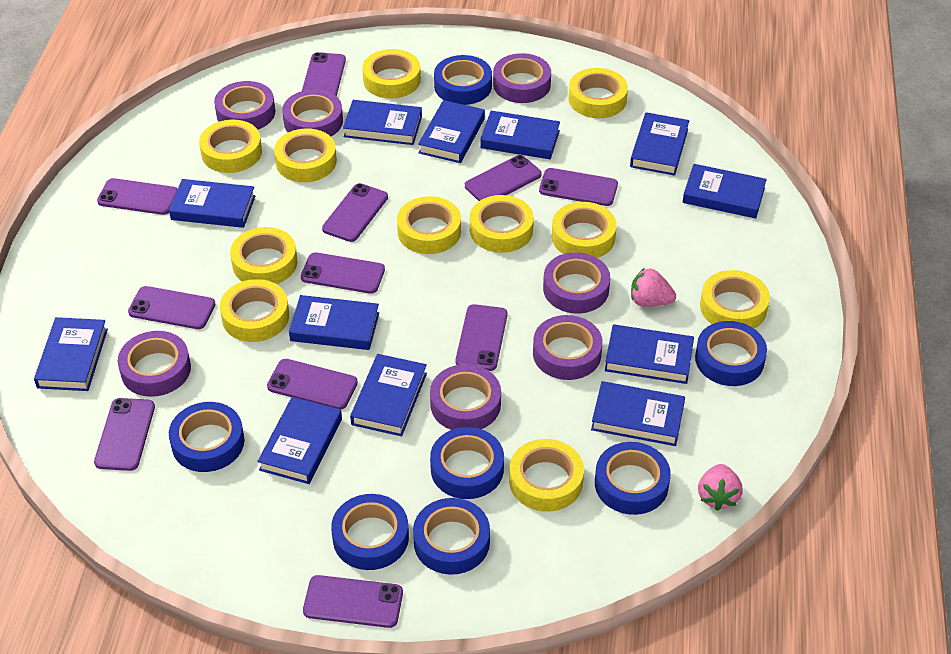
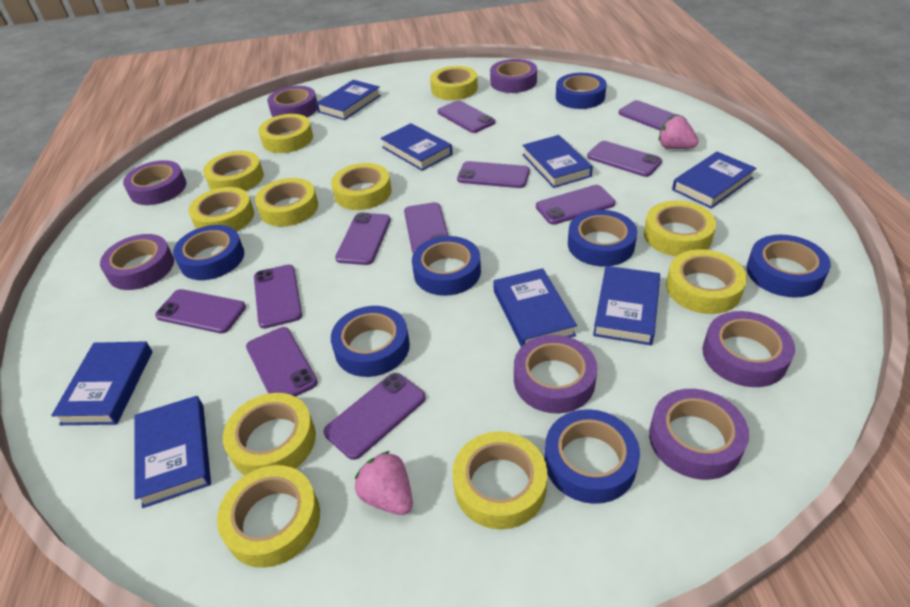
blue book: [34,317,108,391] [169,179,255,228] [257,397,342,484] [289,295,379,350] [343,100,422,145] [350,354,427,436] [418,100,485,163] [480,111,560,159] [591,381,685,446] [605,324,694,384] [630,112,689,175] [683,164,767,219] = 12 -> [51,341,152,425] [134,396,211,508] [316,80,381,120] [381,123,453,171] [493,268,577,347] [522,135,593,188] [593,266,660,345] [672,152,756,209] = 8

